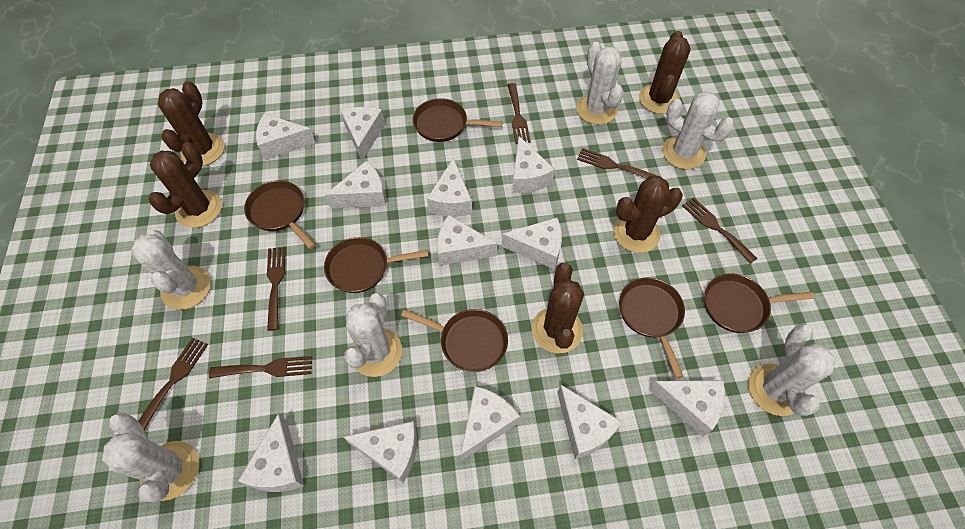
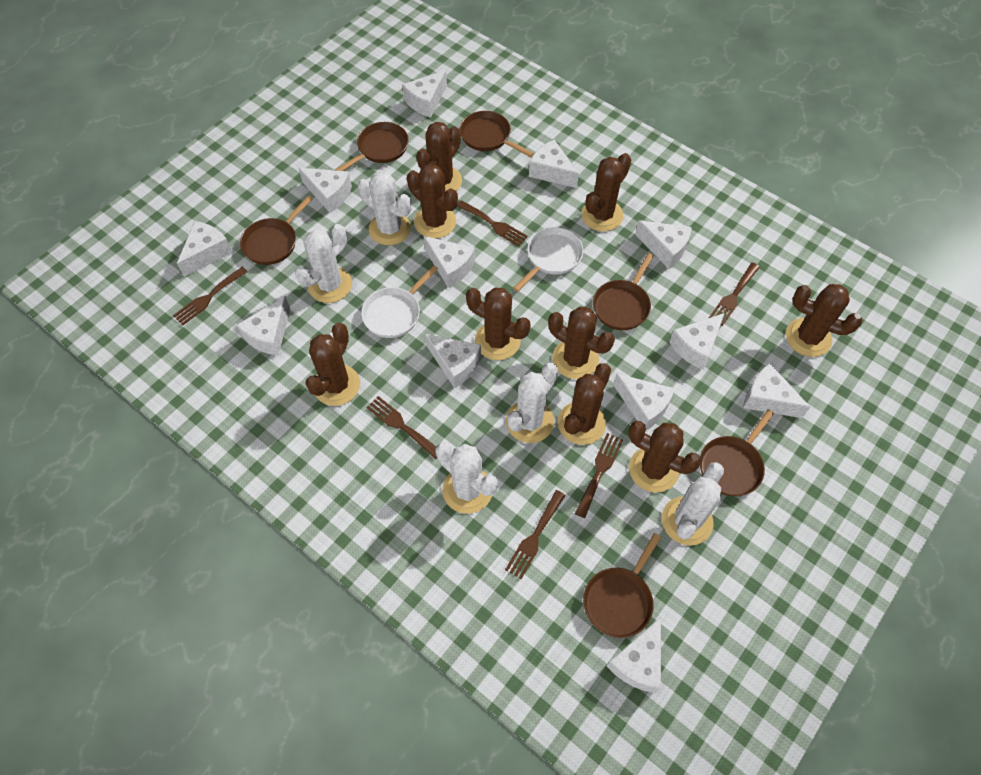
brown cactus: [149,142,222,228] [158,81,224,166] [532,263,584,354] [613,176,683,253] [639,31,691,114] = 5 -> [305,323,360,406] [407,164,458,238] [417,122,462,192] [466,287,531,360] [548,307,615,379] [558,363,611,445] [581,153,631,231] [628,421,701,493] [786,284,862,357] = 9
white cactus: [102,412,199,503] [131,230,211,310] [344,293,402,377] [576,42,624,125] [662,91,734,170] [748,324,836,416] = 6 -> [295,224,352,303] [358,171,411,245] [436,442,498,514] [506,363,558,443] [662,462,724,546] = 5
white pan: none = 0 -> [361,265,438,338] [513,227,583,292] = 2

